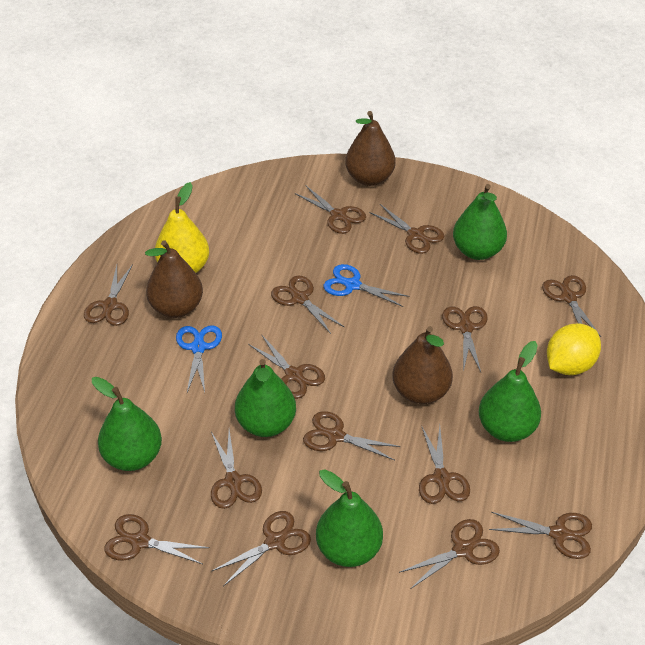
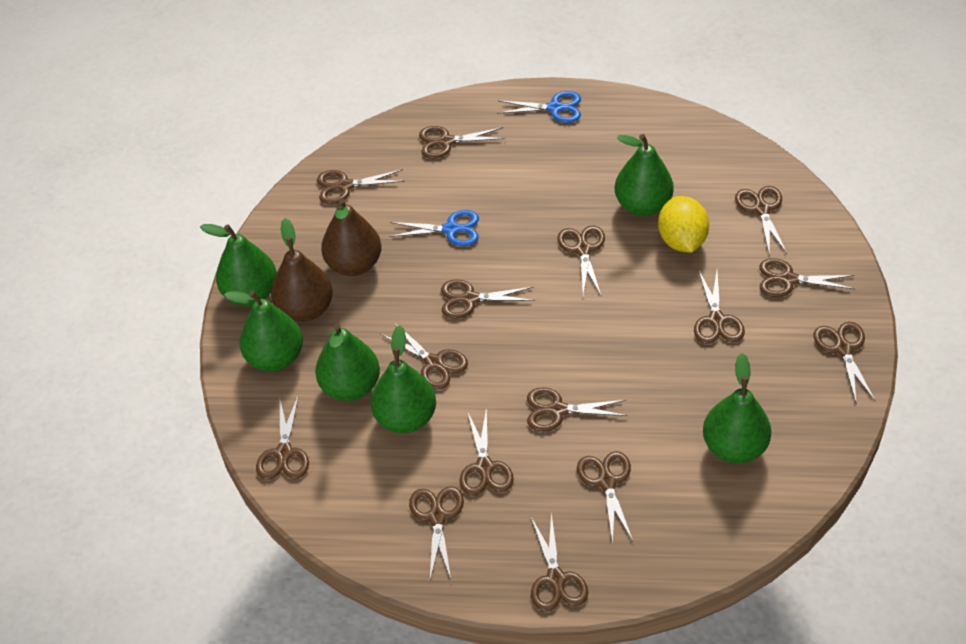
brown pear: [145,240,203,318] [345,111,396,186] [392,326,453,404] = 3 -> [271,218,333,322] [321,198,381,276] = 2
brown scissors: [84,264,133,326] [104,514,210,564] [211,429,262,509] [212,511,311,586] [248,334,325,399] [271,275,344,334] [295,185,366,234] [303,411,401,461] [369,204,444,254] [399,519,500,589] [419,425,470,504] [442,306,488,372] [489,512,592,559] [542,275,601,337] = 14 -> [256,394,309,480] [317,169,405,204] [381,323,468,389] [409,486,464,579] [419,126,506,159] [441,279,535,319] [459,407,514,496] [527,387,627,432] [531,513,588,612] [557,226,605,295] [577,451,633,545] [694,271,745,344] [735,186,787,255] [759,258,855,297] [813,322,875,402] = 15
green pear: [92,377,162,471] [235,359,296,437] [316,469,383,567] [453,184,507,260] [479,341,541,442] = 5 -> [200,224,277,306] [224,290,303,372] [315,323,380,401] [371,325,436,433] [615,134,674,216] [703,353,771,464] = 6
yellow pear: [155,182,209,273] = 1 -> none = 0

